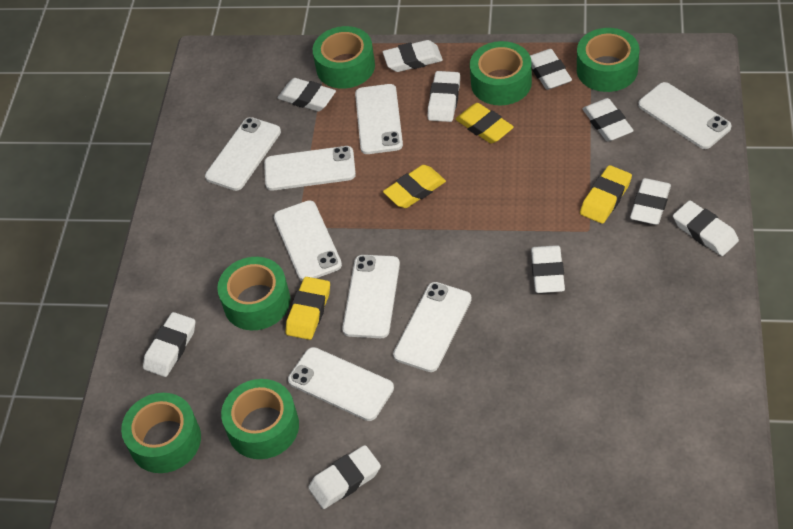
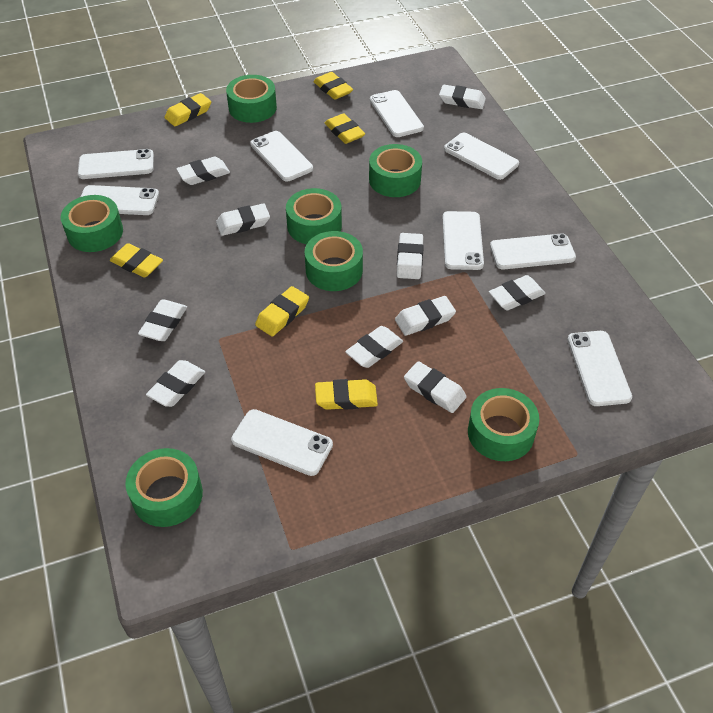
green tape: [121,393,201,473] [217,257,290,330] [221,379,299,459] [313,26,375,89] [470,41,532,105] [577,28,639,92] = 6 -> [61,195,123,252] [125,448,203,527] [226,75,277,123] [286,188,342,244] [305,231,363,291] [369,144,422,197] [468,388,539,461] = 7
white phone: [205,117,281,191] [264,146,356,191] [274,200,342,281] [288,347,394,421] [342,255,400,338] [355,84,403,154] [393,282,472,372] [638,82,732,149] = 8 -> [78,149,154,179] [81,185,159,215] [231,409,333,476] [250,131,313,182] [370,90,424,137] [442,211,484,270] [444,133,519,180] [490,233,576,269] [567,331,632,406] = 9
yellow eraser: [285,277,330,340] [383,165,446,208] [455,103,514,144] [580,165,632,224] = 4 -> [110,243,163,278] [165,93,211,126] [255,286,309,337] [313,72,353,100] [315,379,378,410] [325,113,365,144] = 6

